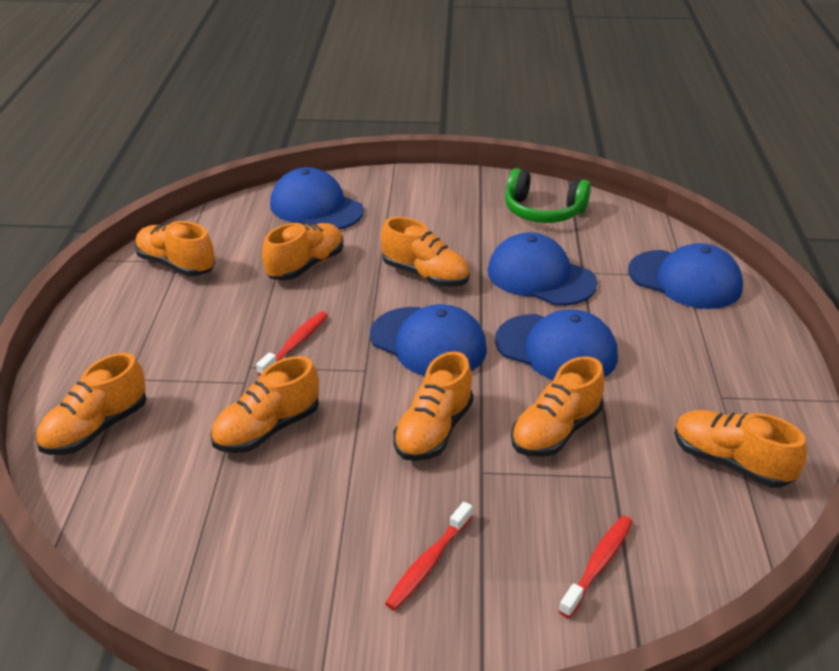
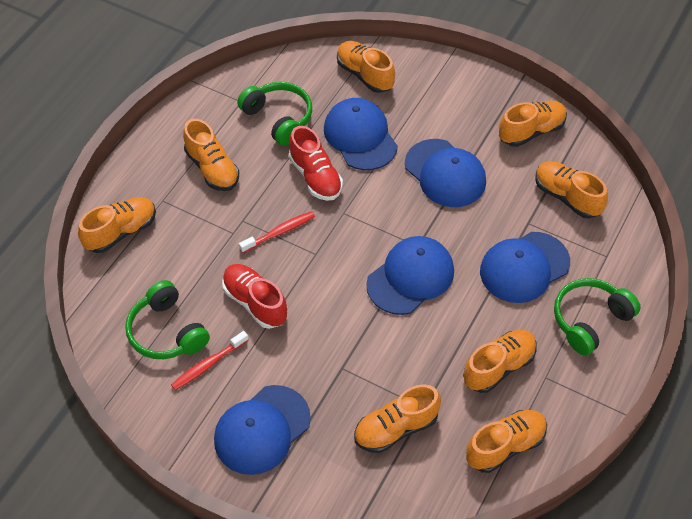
green headphones: [505,168,591,223] = 1 -> [125,280,210,359] [237,82,312,146] [554,278,641,356] = 3
red shoe: none = 0 -> [222,264,288,329] [289,126,343,201] = 2
red toothbrush: [256,311,328,376] [385,502,472,610] [559,516,633,618] = 3 -> [171,331,248,390] [239,211,315,253] = 2

